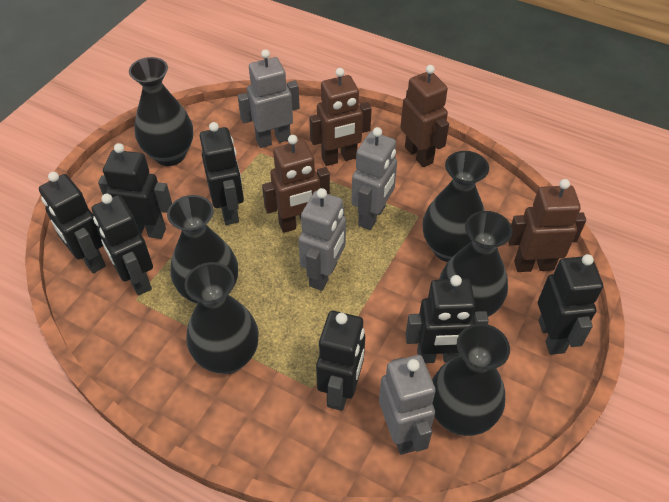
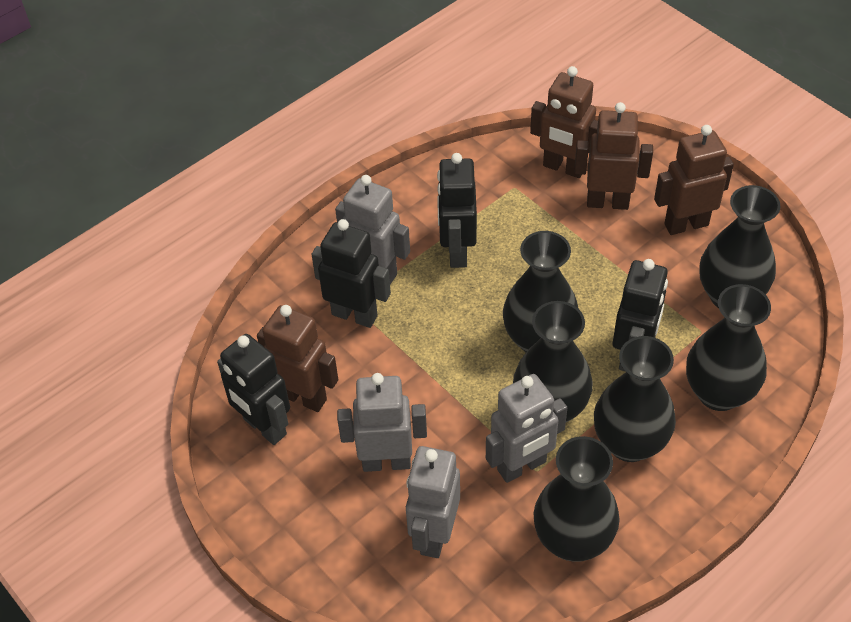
black robot: [39,172,106,273] [92,194,153,296] [98,143,172,239] [200,122,244,225] [316,311,365,411] [405,275,489,363] [538,254,603,355] = 7 -> [217,334,290,445] [311,219,391,328] [437,153,477,268] [613,259,668,372] = 4

